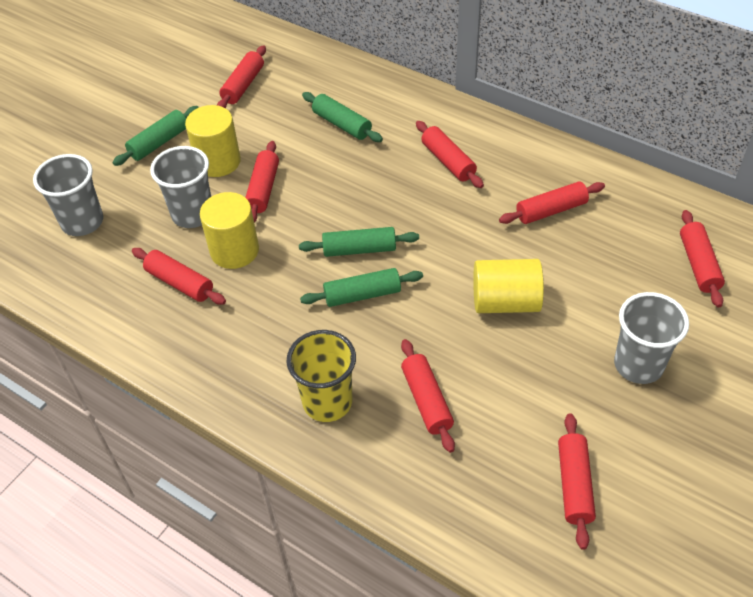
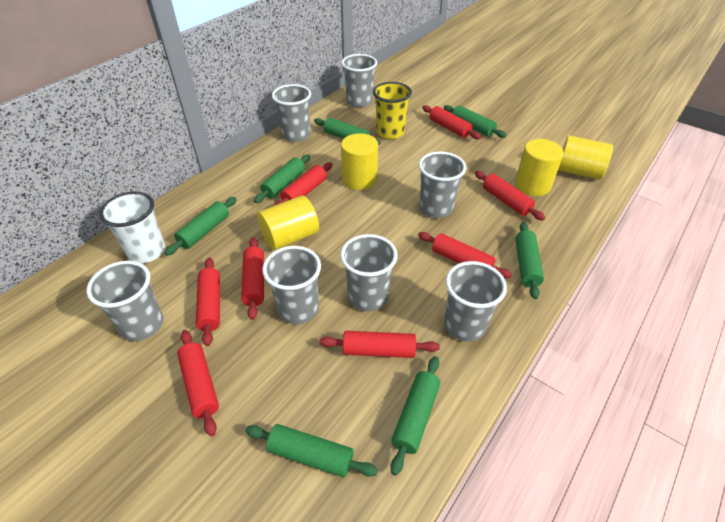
green rolling pin: [113,106,199,166] [299,227,419,257] [300,268,423,307] [302,92,383,142] = 4 -> [164,197,237,256] [245,424,378,477] [254,155,310,203] [314,118,381,145] [391,356,440,475] [444,105,507,138] [515,222,544,299] = 7
grey cup: [33,154,103,236] [150,146,211,228] [614,292,689,384] = 3 -> [86,261,163,341] [262,246,321,324] [272,84,311,142] [340,234,397,311] [341,54,377,108] [419,151,466,218] [444,261,507,342] = 7
white cup: none = 0 -> [99,191,165,263] = 1
yellow cylinder: [185,105,241,177] [200,192,259,269] [473,259,544,313] = 3 -> [257,195,319,250] [341,133,378,190] [515,139,564,196] [558,135,613,180] = 4

